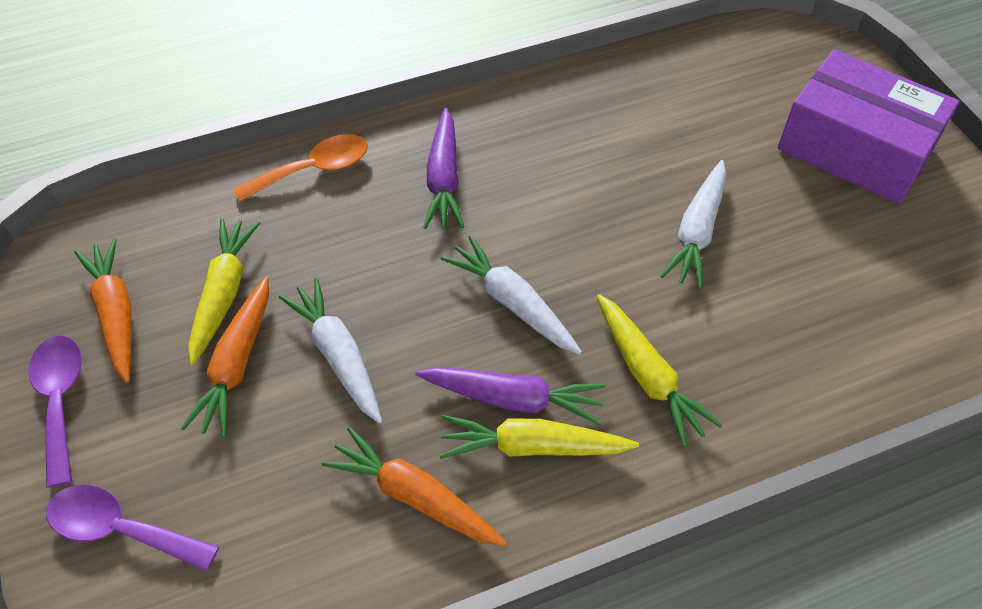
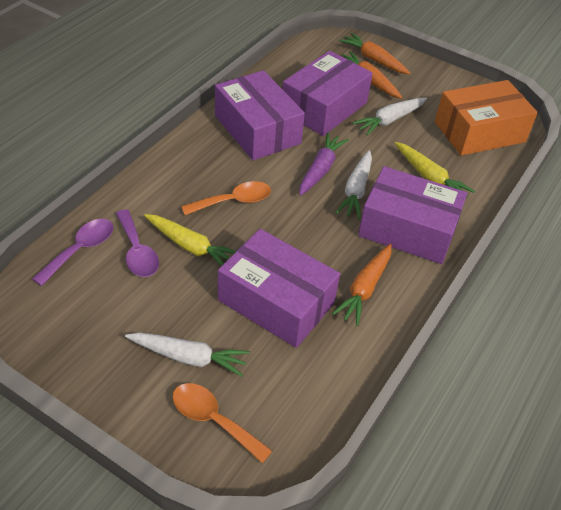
orange box: none = 0 -> [435,80,538,156] = 1
orange spoon: [233,134,368,202] = 1 -> [172,383,272,463] [181,181,271,215] = 2
purple box: [778,49,959,204] = 1 -> [215,70,305,160] [218,229,340,348] [282,51,373,136] [358,166,467,264] = 4
purple carrot: [415,367,606,425] [423,108,465,229] = 2 -> [299,132,349,196] = 1
yellow carrot: [188,218,261,365] [439,415,639,459] [597,294,722,447] = 3 -> [144,214,236,266] [395,142,475,198] = 2

